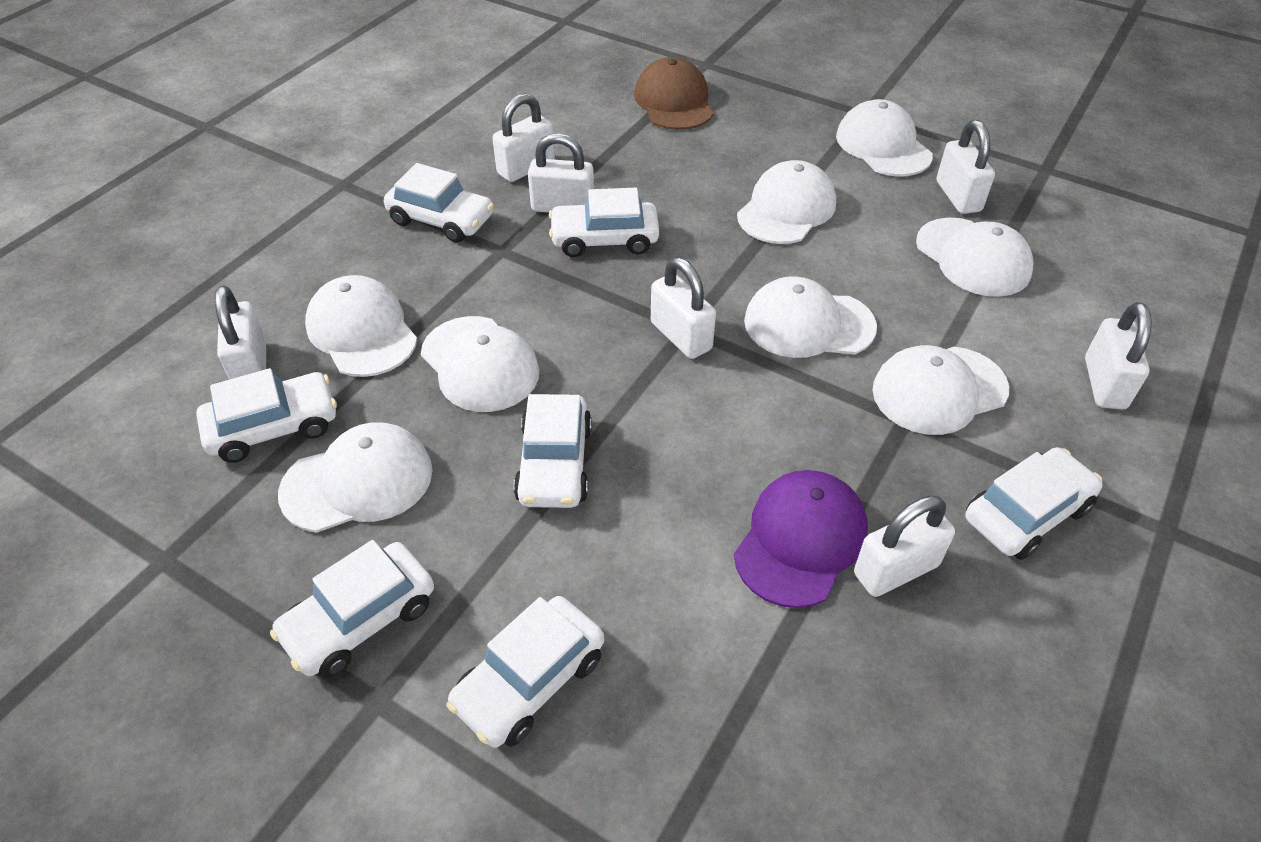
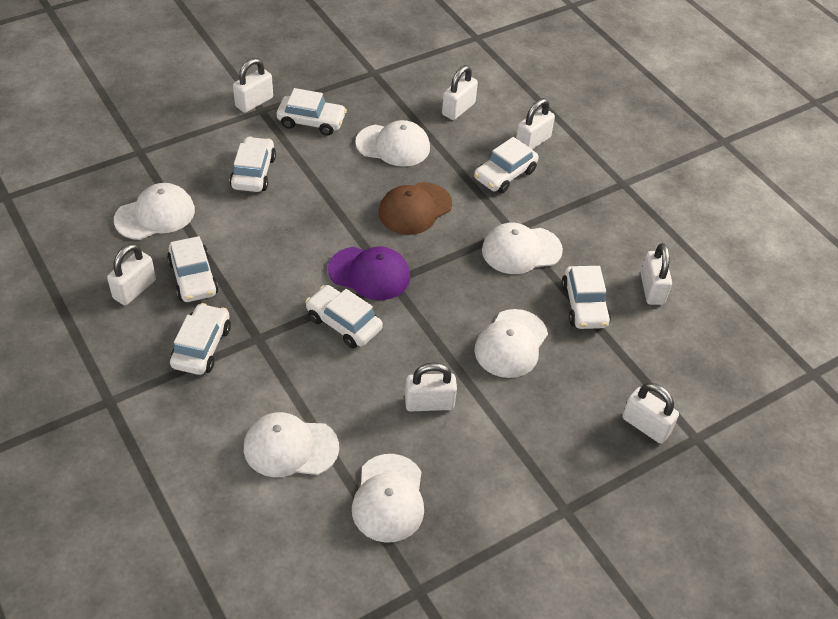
white cap: [278,423,433,533] [305,275,417,377] [421,316,540,412] [737,160,836,244] [744,276,877,358] [836,99,933,176] [872,345,1010,435] [916,218,1034,297] = 8 -> [114,183,195,240] [244,412,339,477] [352,454,424,543] [355,120,430,167] [474,309,548,378] [482,223,563,274] = 6

